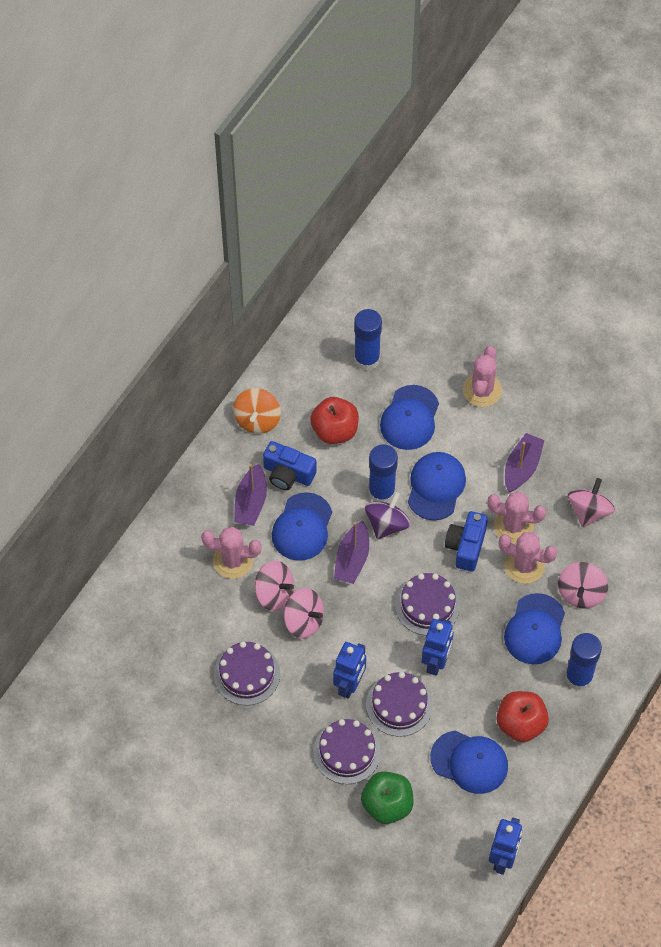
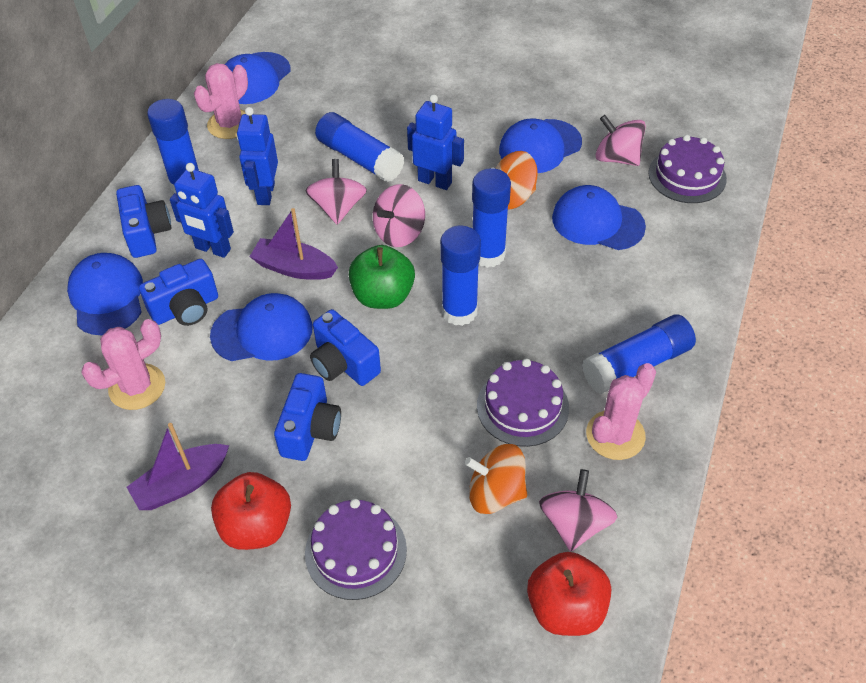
blue camera: [263,441,317,490] [445,511,488,572] = 2 -> [116,185,171,258] [139,259,218,326] [274,373,341,461] [310,309,381,386] = 4
blue glue stick: [354,309,382,371] [368,444,398,503] [565,633,602,691] = 3 -> [147,99,200,193] [315,112,404,182] [440,226,481,326] [472,168,511,268] [582,315,696,394] = 5
orange spinning top: [233,388,281,434] = 1 -> [465,444,527,514] [492,151,537,210] = 2
pink cactus: [201,527,261,579] [463,346,502,407] [487,491,546,543] [498,532,558,584] = 4 -> [81,319,165,410] [194,63,248,139] [586,363,656,460] = 3
purple boat: [234,463,267,526] [334,521,369,584] [505,433,544,492] = 3 -> [127,423,229,510] [249,208,338,280] = 2
purple cake: [214,641,280,705] [313,719,381,784] [366,672,433,737] [395,573,460,636] = 4 -> [305,499,407,600] [477,359,569,447] [648,135,727,203] = 3
purple spinning top: [365,492,411,540] = 1 -> none = 0

